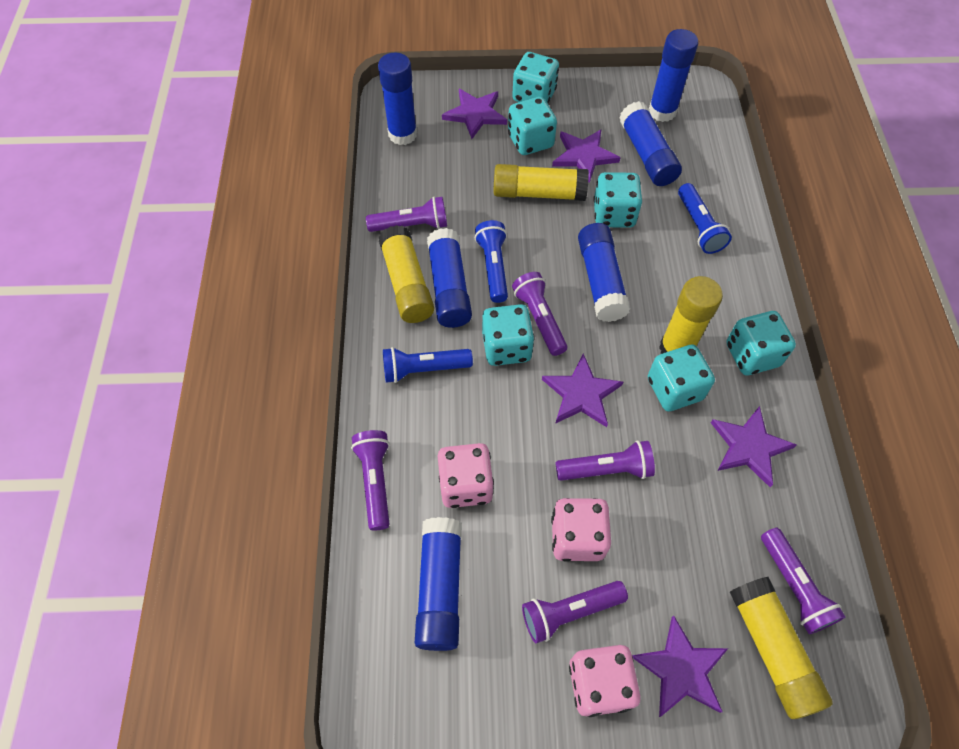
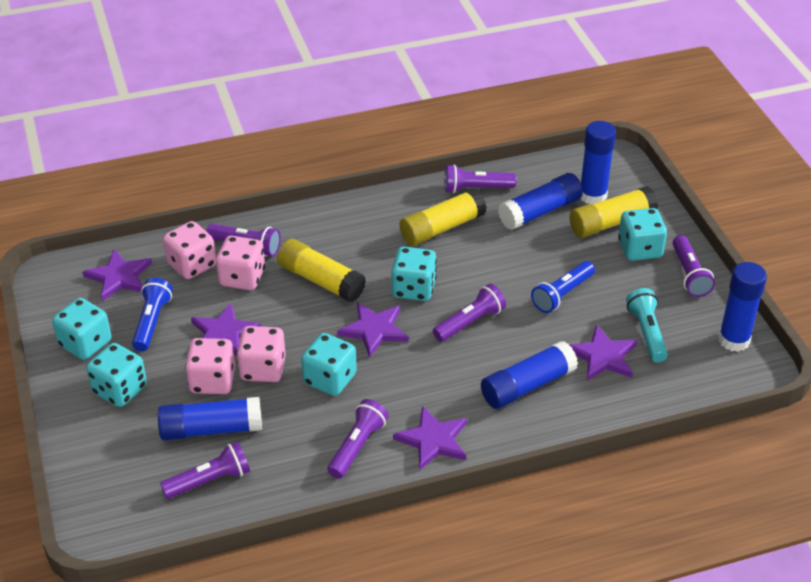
blue flashlight: [383,347,473,383] [475,220,508,303] [678,183,732,254] = 3 -> [132,278,173,351] [531,261,595,313] = 2
blue glue stick: [378,52,417,145] [415,517,462,651] [427,228,472,328] [578,223,630,322] [619,101,682,186] [649,29,698,122] = 6 -> [158,397,262,440] [481,341,578,409] [498,173,583,230] [581,121,616,204] [718,262,767,352] = 5
pink dice: [438,443,494,508] [551,498,611,562] [569,645,641,717] = 3 -> [163,221,216,279] [185,338,235,394] [216,236,265,290] [236,326,286,382] = 4
turquoise dice: [482,304,534,366] [508,97,557,155] [512,52,559,104] [593,172,642,228] [648,345,715,411] [726,311,796,375] = 6 -> [52,298,111,360] [86,343,147,407] [301,333,357,396] [391,247,437,301] [618,208,667,261] = 5
turquoise flashlight: none = 0 -> [626,288,668,362] = 1
yellow glue stick: [379,225,434,323] [494,164,589,201] [659,276,723,354] [730,577,833,719] = 4 -> [277,239,366,302] [399,188,487,246] [570,186,658,238] = 3

